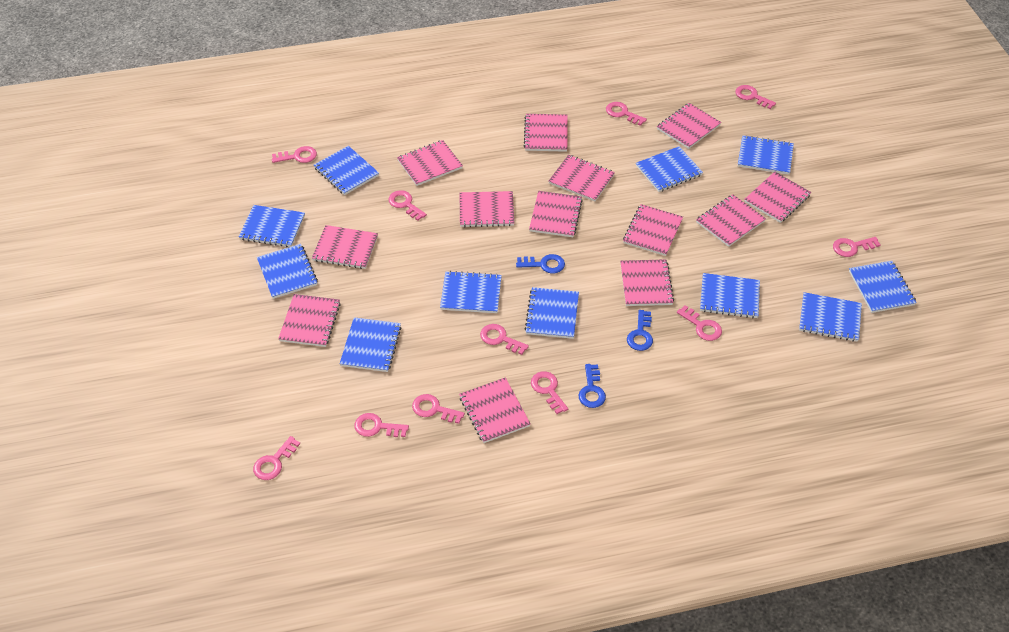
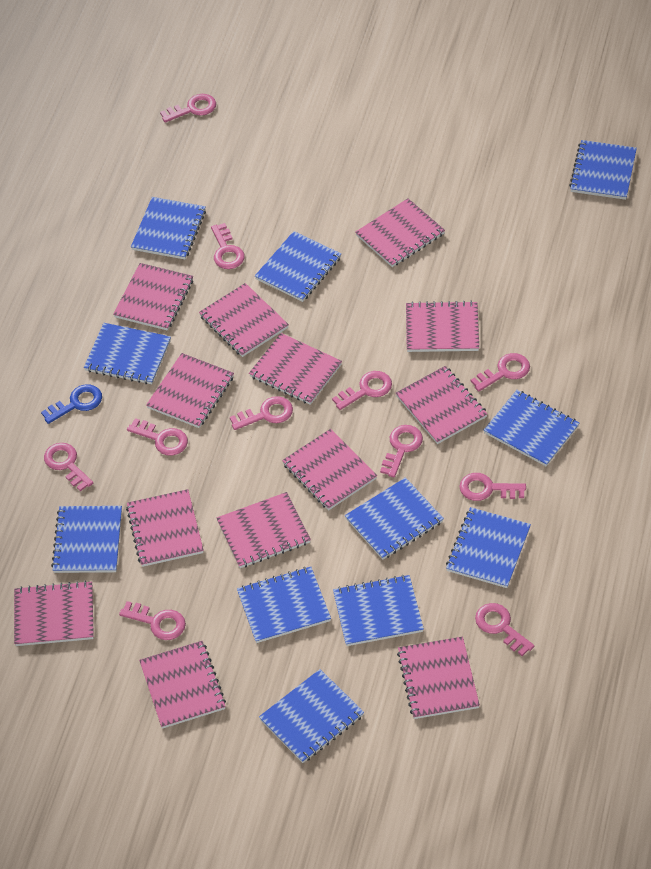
blue key: [516,254,565,274] [578,364,606,408] [627,310,653,351] = 3 -> [41,384,102,424] = 1

